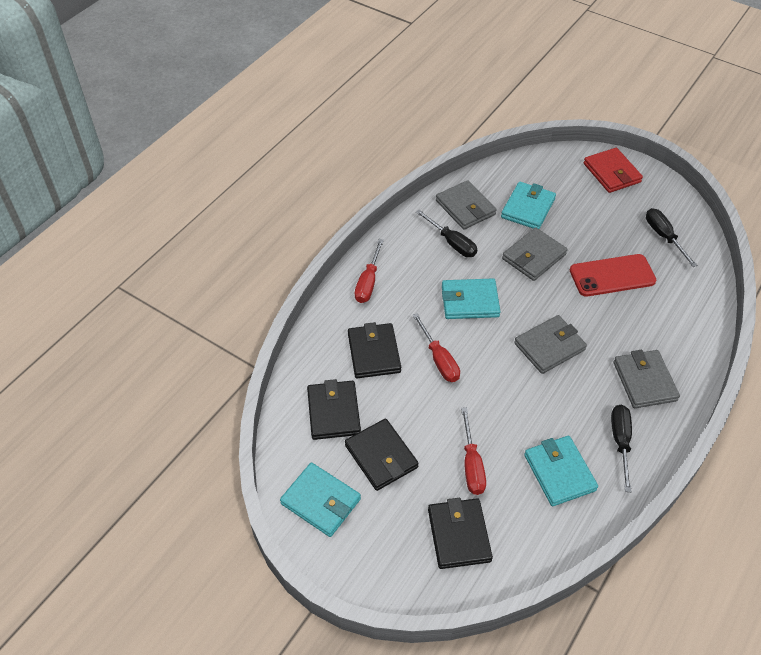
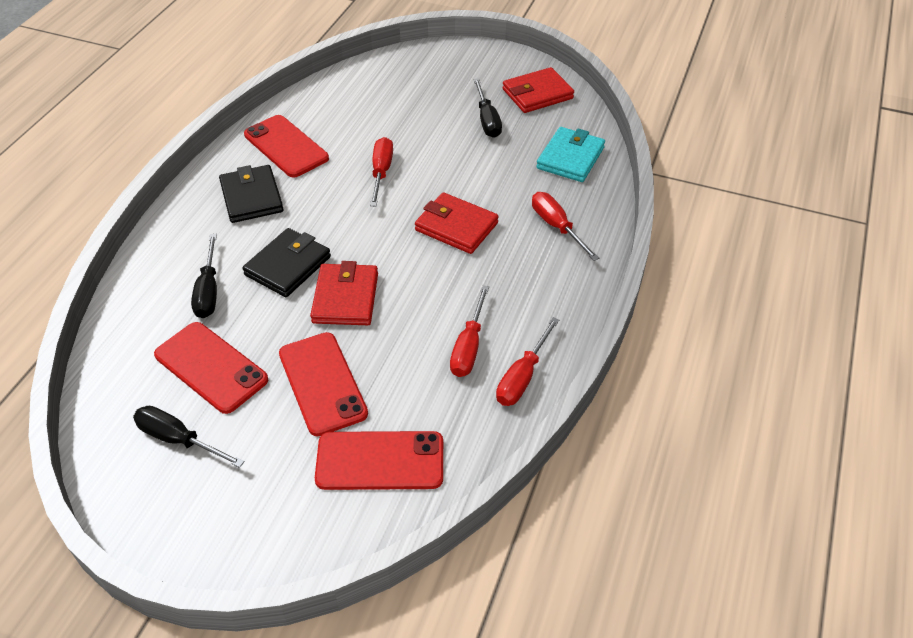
black wallet: [307,379,361,440] [345,419,419,491] [348,322,401,378] [428,498,493,569] = 4 -> [219,165,284,223] [243,228,331,297] = 2
grey wallet: [436,180,497,229] [502,228,567,281] [514,315,587,374] [613,350,680,408] = 4 -> none = 0
red phone: [570,254,656,297] = 1 -> [154,322,268,414] [244,115,329,178] [279,332,368,436] [315,431,443,490] = 4
red screwdriver: [355,239,384,303] [412,313,460,382] [461,407,486,495] = 3 -> [370,137,393,206] [450,285,489,377] [496,317,559,406] [532,192,599,261] = 4
red wallet: [584,148,643,193] = 1 -> [310,261,378,325] [415,192,499,254] [503,67,574,113] = 3
turquoise wallet: [280,463,361,537] [442,279,501,319] [501,182,556,229] [524,436,598,506] = 4 -> [536,127,605,182] = 1

